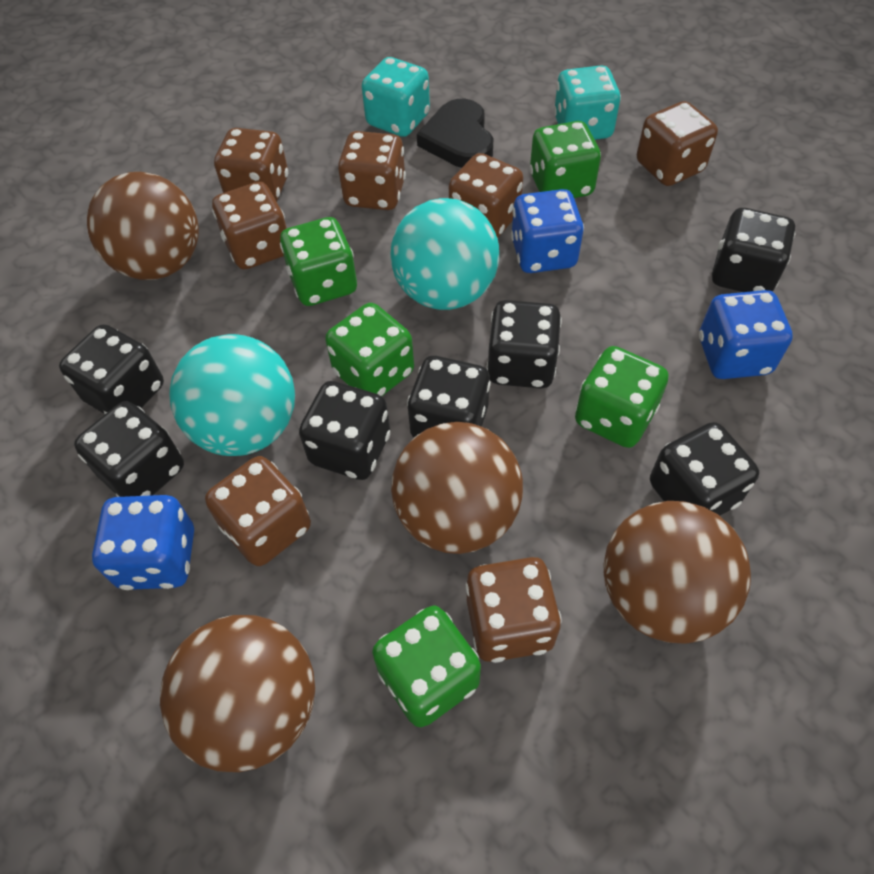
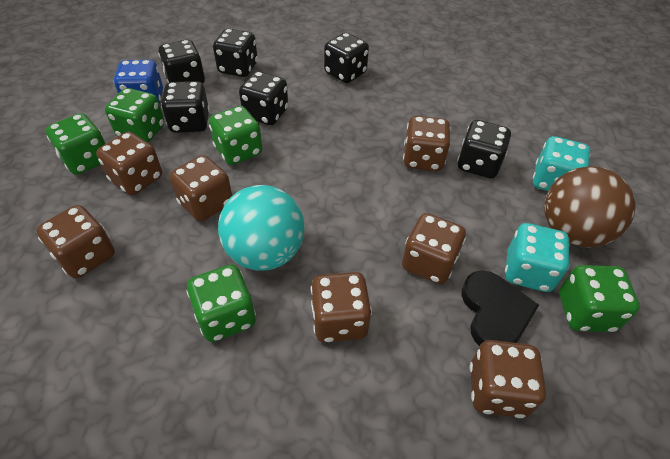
black dice: [59,324,164,414] [74,401,184,497] [299,381,390,480] [407,356,491,437] [487,300,562,388] [650,422,759,516] [712,208,795,292] = 7 -> [158,40,205,84] [161,81,209,133] [213,29,258,77] [239,71,288,125] [324,33,369,83] [457,120,511,178] = 6
blue dice: [92,495,194,590] [511,189,584,273] [699,290,793,379] = 3 -> [114,60,163,104] = 1
brown ball: [87,172,199,280] [160,615,315,772] [391,422,523,554] [603,501,751,644] = 4 -> [544,166,636,248] = 1
turquoise ball: [169,334,295,456] [390,198,499,310] = 2 -> [218,185,305,271] = 1

